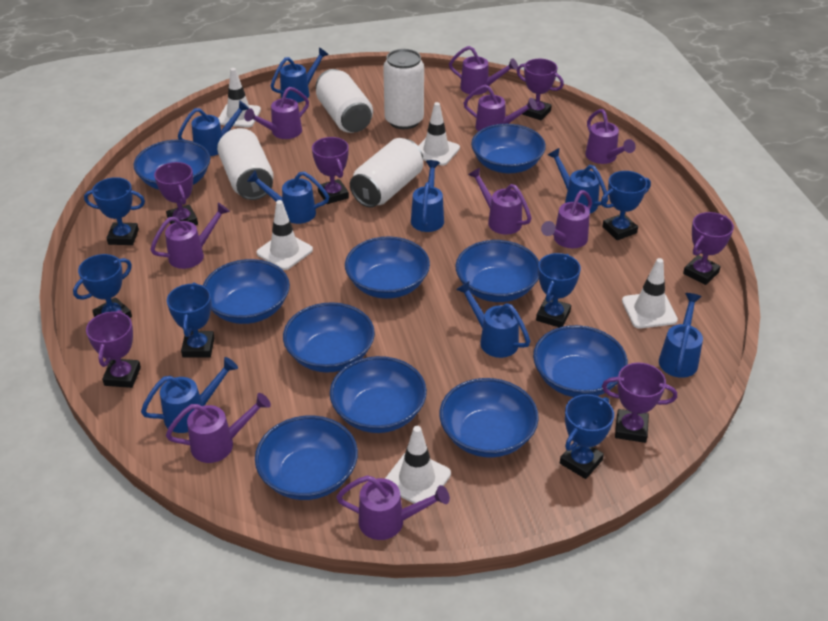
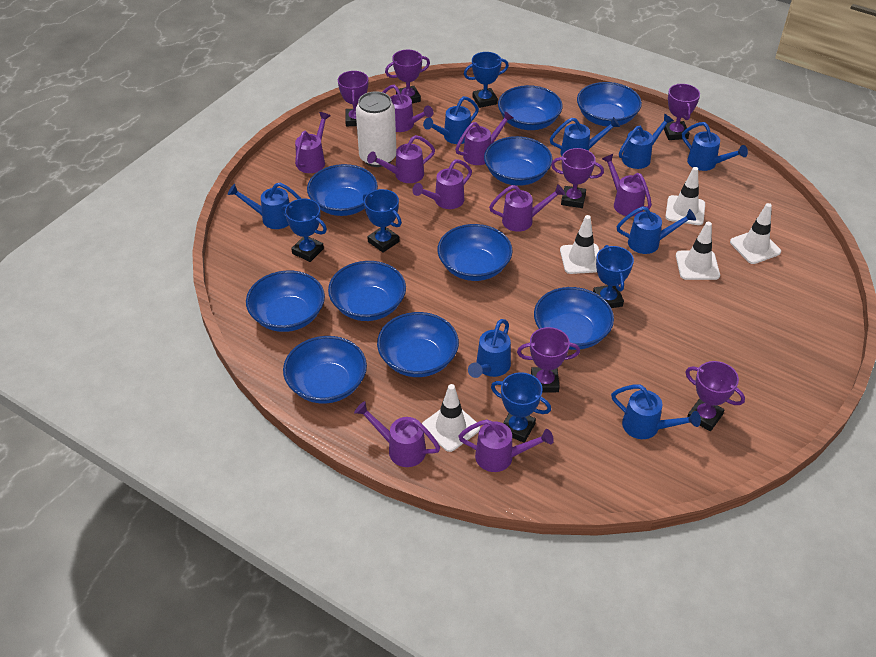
blue trophy: [73,254,132,318] [84,177,145,245] [167,282,215,358] [536,253,581,327] [560,394,614,479] [601,171,651,240] = 6 -> [281,199,327,262] [363,189,402,253] [464,52,509,108] [491,372,551,443] [593,245,634,308] = 5
white can: [217,128,274,200] [316,69,373,133] [350,138,423,208] [383,49,424,129] = 4 -> [356,91,396,167] = 1

